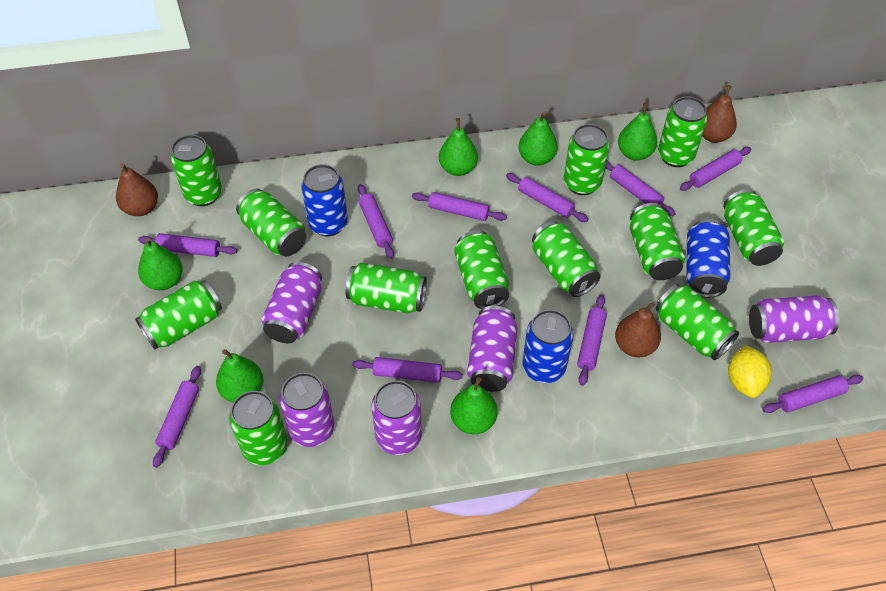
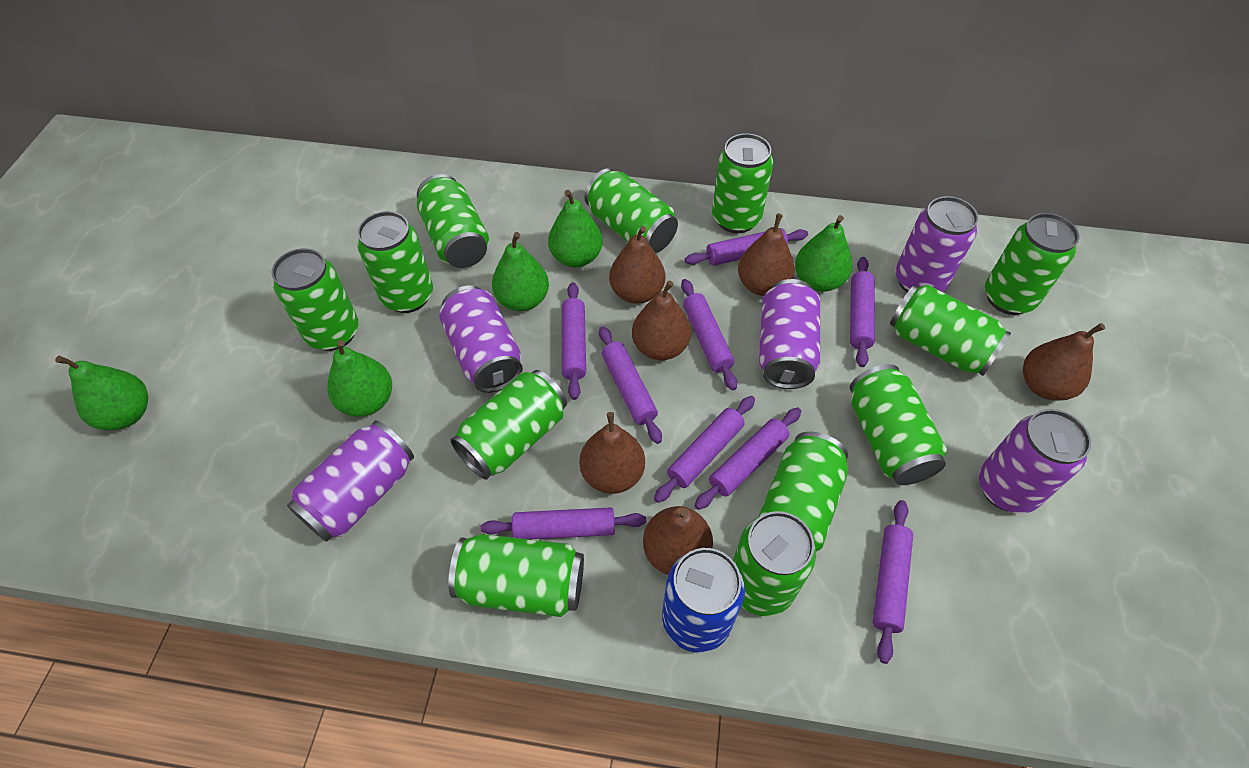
blue can: [301,164,348,236] [522,310,573,383] [686,219,730,298] = 3 -> [662,548,745,653] = 1
brown pear: [116,163,158,216] [615,302,661,357] [702,85,737,143] = 3 -> [580,412,645,494] [609,226,665,304] [632,281,691,360] [643,506,713,575] [738,213,795,296] [1023,323,1105,401] = 6
green pear: [138,237,183,290] [216,349,264,402] [439,118,478,176] [450,377,498,434] [518,111,558,166] [618,103,657,161] = 6 -> [55,356,148,430] [327,340,392,417] [492,232,549,311] [548,190,603,268] [795,215,852,292] = 5
purple rolling pin: [138,233,237,257] [153,366,201,468] [352,357,463,383] [358,184,394,259] [412,192,507,221] [506,173,588,222] [577,295,607,386] [605,160,676,216] [680,147,751,191] [762,375,863,413] = 10 -> [481,507,646,539] [562,282,586,400] [599,326,662,444] [654,396,755,503] [681,279,737,390] [685,228,808,266] [695,408,801,510] [850,257,875,367] [873,500,913,664] = 9
yellow lemon: [728,345,772,398] = 1 -> none = 0

